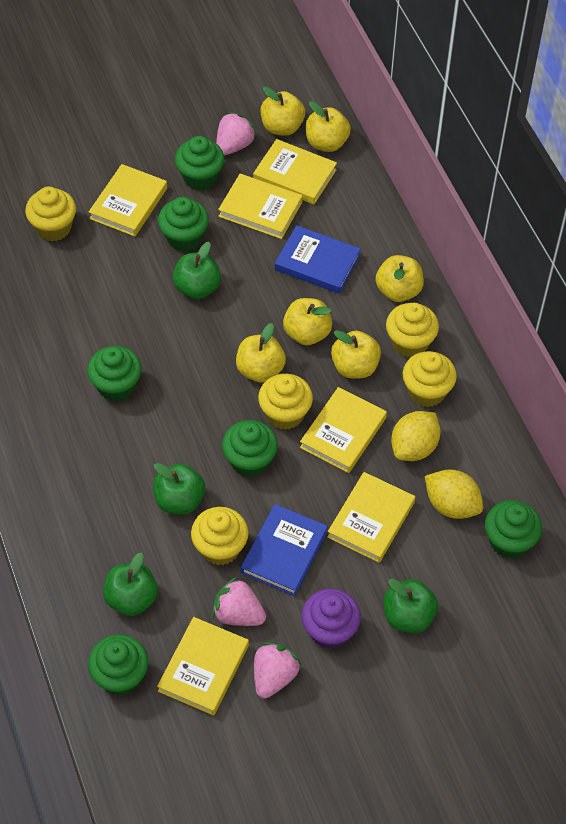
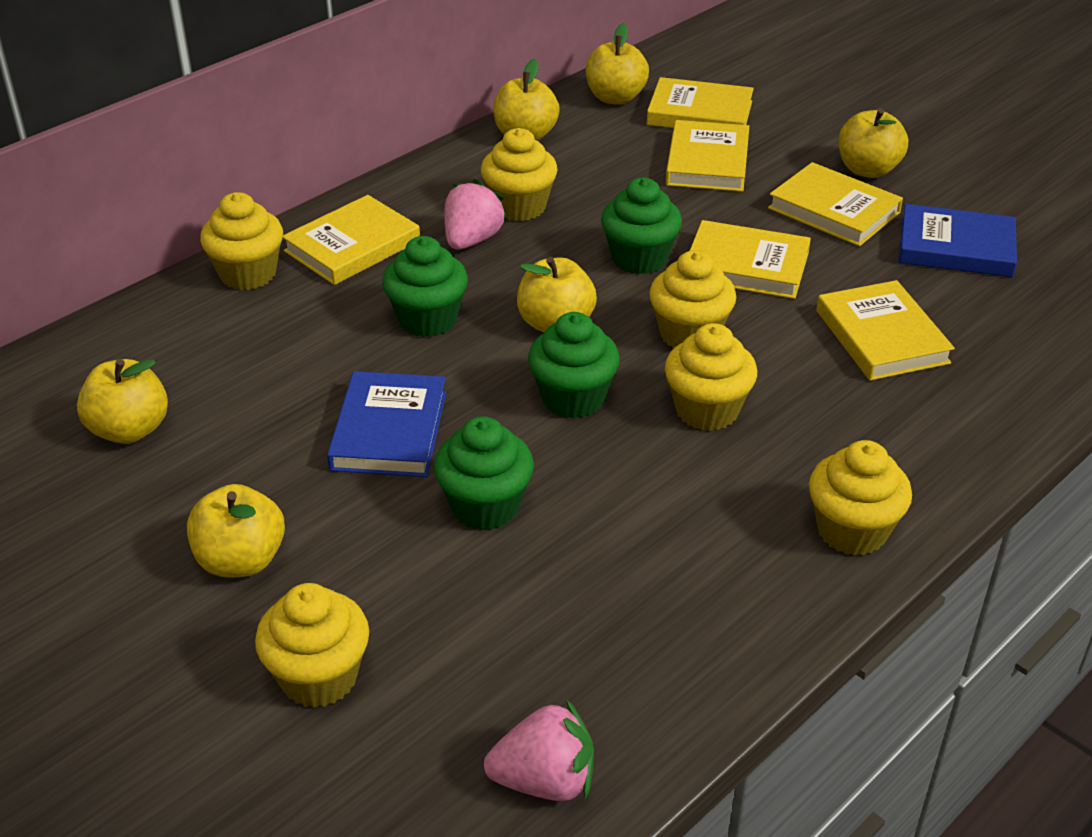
green apple: [103,553,158,616] [153,463,205,514] [173,242,221,299] [384,579,438,633] = 4 -> none = 0
green cupcake: [87,346,142,402] [88,634,148,695] [158,197,209,252] [175,136,224,191] [222,420,278,477] [485,500,542,559] = 6 -> [382,236,468,337] [434,416,534,530] [528,312,620,419] [601,178,682,274] = 4
pink strawberry: [212,577,266,626] [216,111,257,155] [254,642,301,698] = 3 -> [444,179,508,250] [484,699,594,801] = 2
purple cupcake: [302,589,361,649] = 1 -> none = 0
yellow cupcake: [25,187,76,241] [191,507,249,565] [258,374,313,430] [386,303,439,358] [403,351,457,407] = 5 -> [200,192,283,290] [255,583,369,708] [481,128,558,221] [649,250,736,349] [665,323,757,431] [809,440,912,556] = 6
yellow lemon: [391,411,440,461] [425,469,483,519] = 2 -> none = 0

